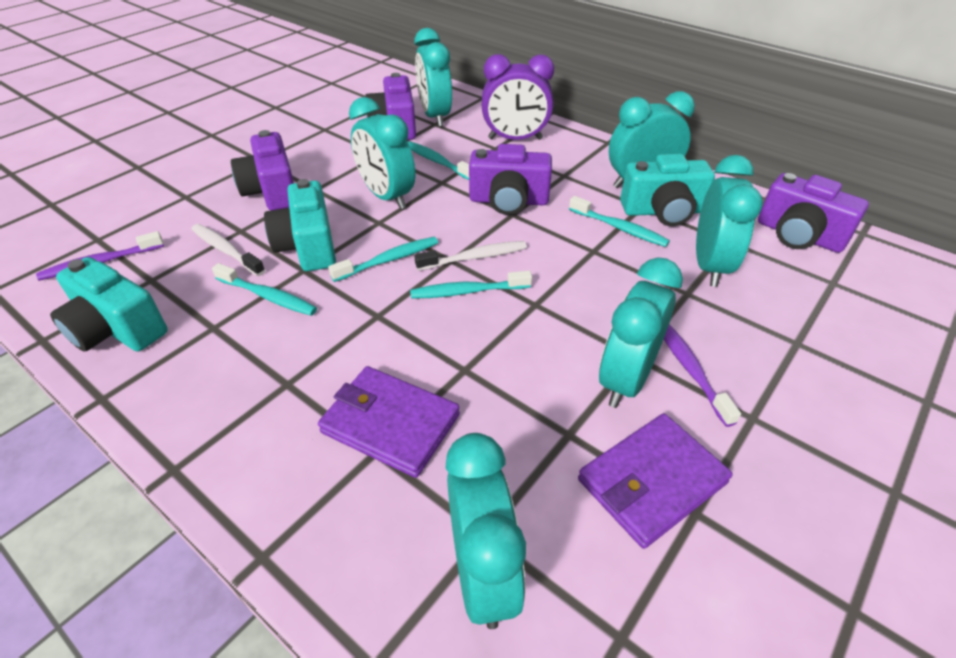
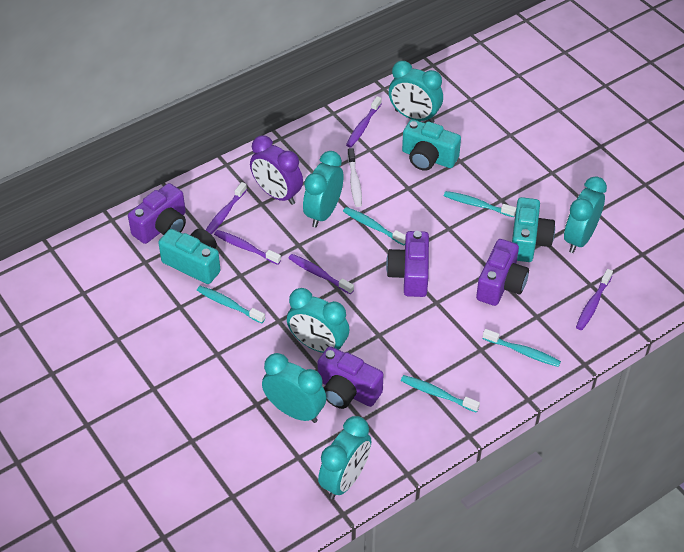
purple toothbrush: [36,231,164,281] [664,325,741,427] = 2 -> [206,182,247,235] [214,230,281,265] [288,254,354,294] [346,96,382,148] [576,269,613,330] = 5
purple wallet: [318,366,460,478] [578,413,733,549] = 2 -> none = 0
white toothbrush: [192,224,265,276] [414,241,527,271] = 2 -> [348,148,362,207] = 1

